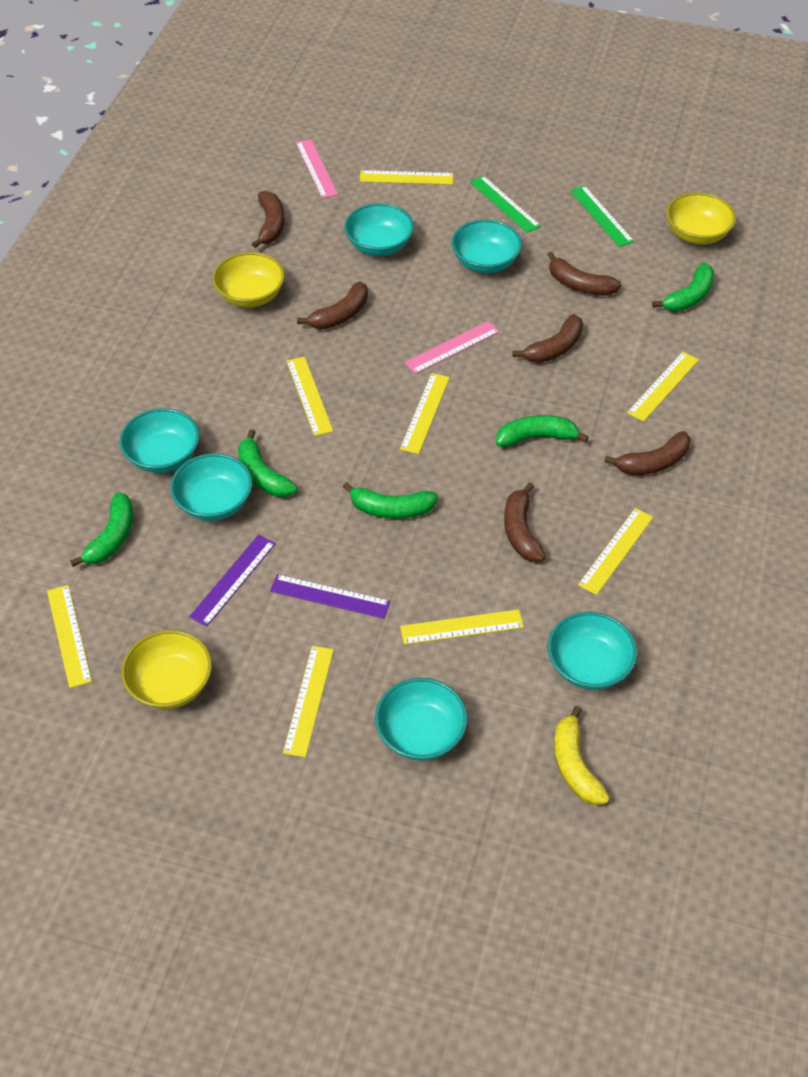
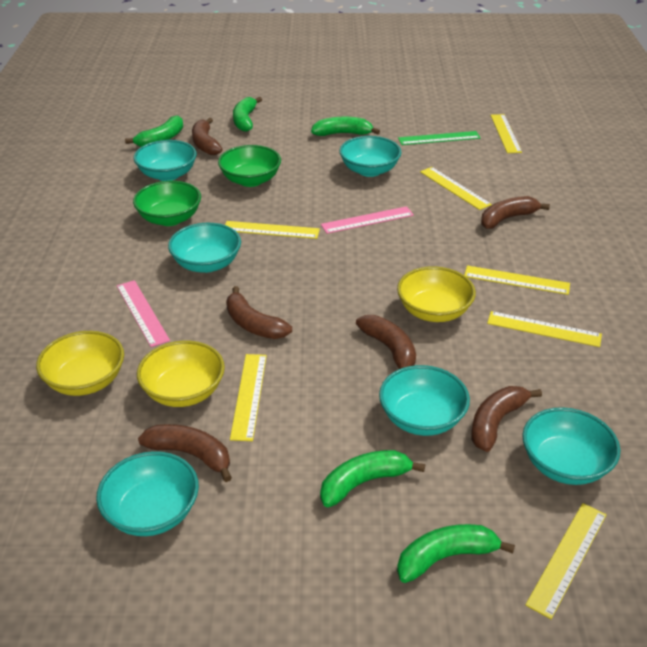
green bowl: none = 0 -> [133,181,201,226] [218,145,281,187] = 2
green ruler: [470,176,541,233] [570,185,634,247] = 2 -> [398,131,480,145] = 1
purple ruler: [189,535,276,627] [270,574,390,619] = 2 -> none = 0
yellow banana: [554,706,610,805] = 1 -> none = 0
yellow ruler: [47,585,92,688] [283,646,334,757] [287,357,333,436] [360,170,453,185] [400,373,450,454] [400,609,524,645] [578,508,653,595] [627,352,699,422] = 8 -> [225,221,320,239] [230,354,267,441] [420,167,492,210] [464,265,570,295] [487,311,602,347] [490,114,522,153] [525,503,607,619] = 7

